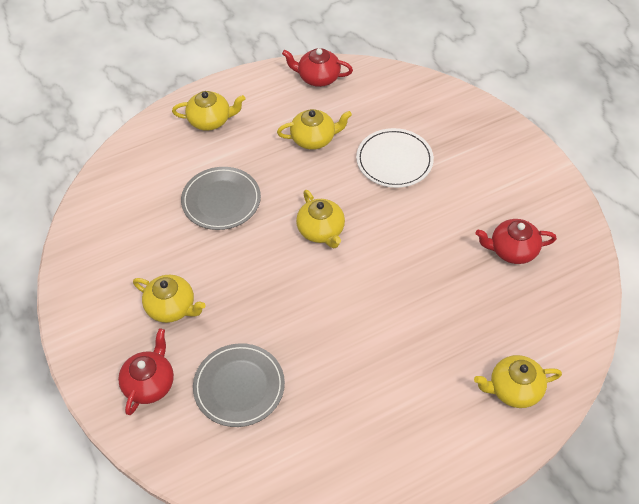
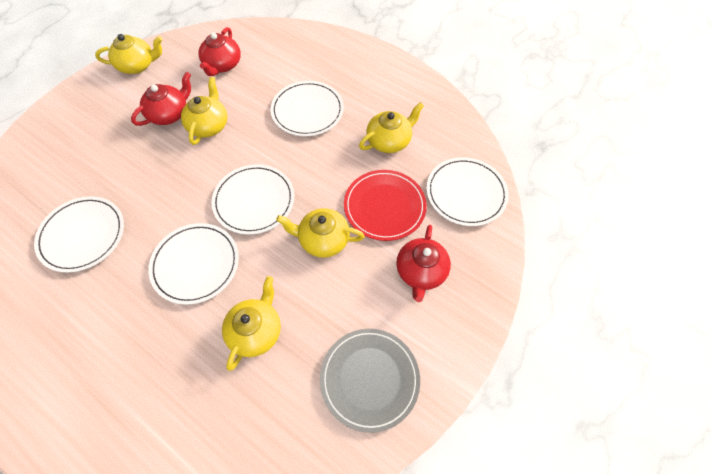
grey plate: [181,167,261,230] [193,343,285,427] = 2 -> [320,329,420,433] = 1
red plate: none = 0 -> [344,170,427,241] = 1
white plate: [356,128,434,188] = 1 -> [34,196,124,273] [149,223,239,305] [212,164,294,235] [270,81,344,136] [426,157,509,226] = 5

